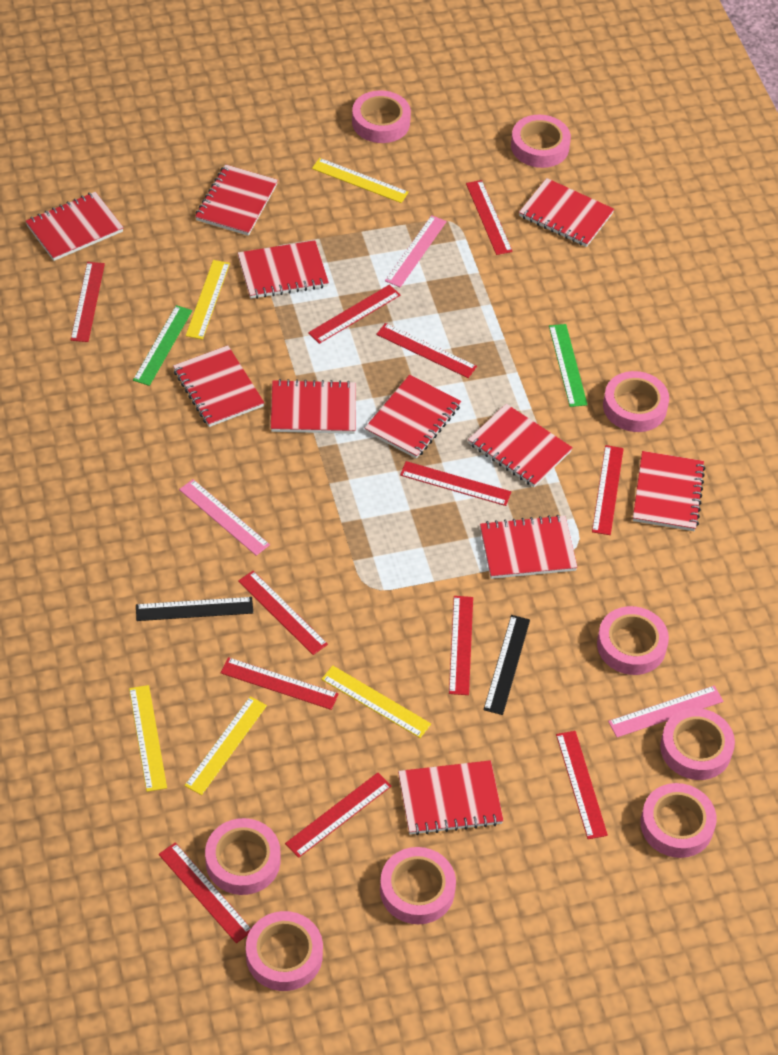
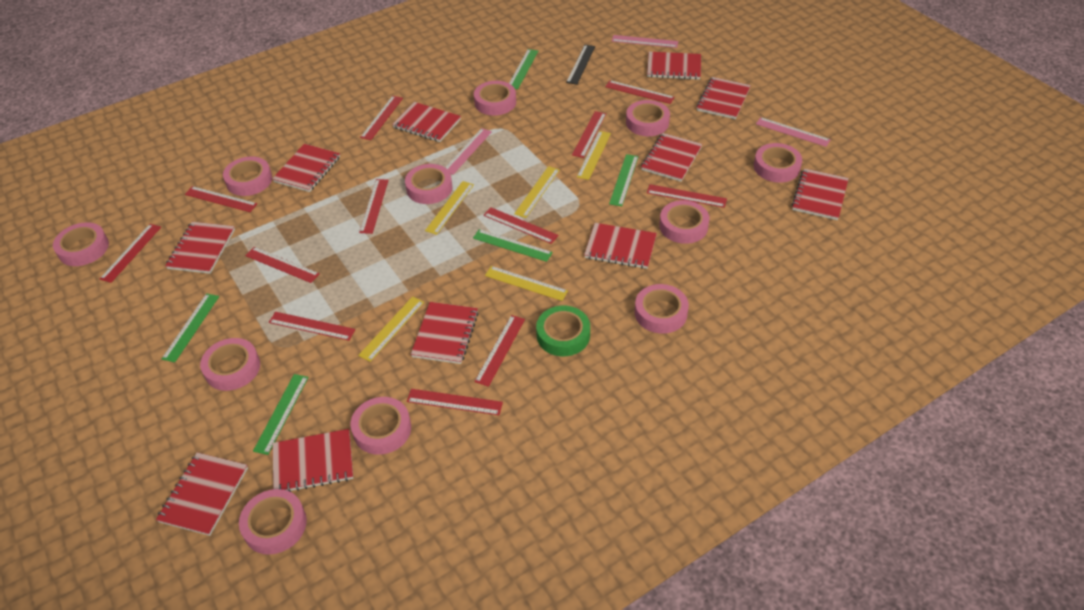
black ruler: [136,597,253,621] [483,615,530,715] = 2 -> [566,45,595,85] = 1
green ruler: [133,305,192,386] [549,324,588,407] = 2 -> [162,293,219,362] [253,374,308,455] [473,229,553,262] [509,49,538,89] [609,154,639,206] = 5
green tape: none = 0 -> [536,306,590,356] = 1
pink tape: [205,818,280,895] [246,911,323,991] [352,90,411,143] [380,847,456,924] [511,115,571,168] [597,606,669,675] [603,371,669,432] [640,783,717,858] [660,708,735,780] = 9 -> [53,222,109,266] [200,338,260,391] [223,156,272,196] [239,489,307,555] [351,397,411,455] [405,164,452,204] [474,81,516,116] [626,100,670,136] [635,284,689,334] [659,200,710,244] [754,143,802,183] = 11

